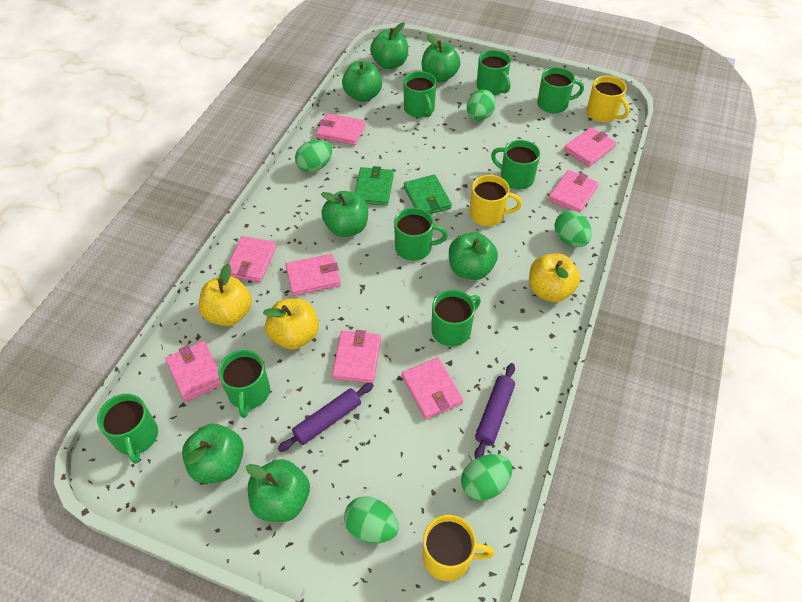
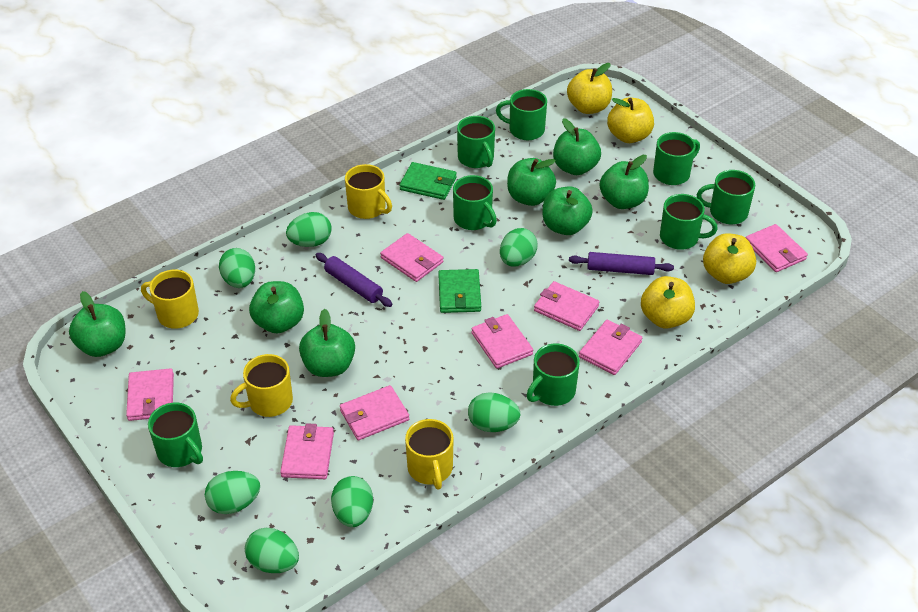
green egg: [295,140,332,172] [344,496,399,544] [461,454,512,501] [467,89,496,121] [554,210,592,247] = 5 -> [205,471,260,514] [219,248,255,288] [245,528,299,573] [286,212,332,247] [331,476,373,527] [468,392,520,432] [500,228,537,267] = 7
yellow apple: [199,263,252,326] [263,298,319,350] [529,253,580,302] = 3 -> [567,63,612,114] [607,97,654,143] [641,276,695,329] [703,233,756,284] = 4
yellow mug: [423,515,495,581] [470,175,522,226] [587,76,630,122] = 3 -> [141,270,199,329] [230,354,293,417] [345,164,392,219] [405,419,454,490] = 4

